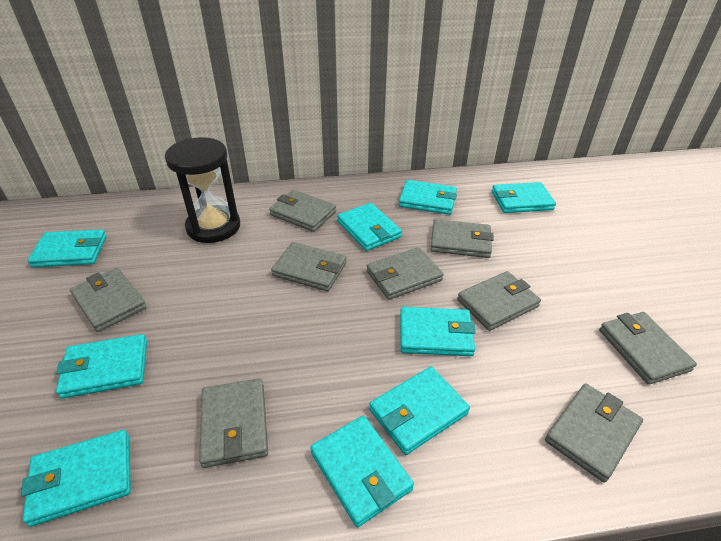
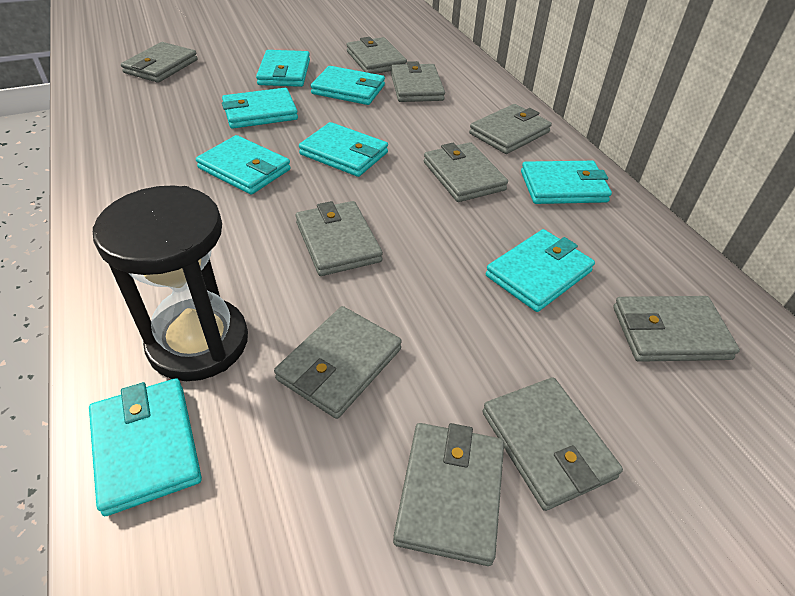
grey wallet: [70,268,147,332] [199,378,268,468] [269,190,336,232] [271,242,347,291] [367,247,444,300] [431,219,494,258] [457,271,541,331] [545,383,643,483] [599,312,697,385] = 9 -> [121,42,198,83] [274,306,402,419] [296,201,383,276] [347,37,407,74] [391,61,445,102] [393,423,504,566] [424,142,508,202] [469,104,552,154] [483,378,623,511] [613,296,740,362] = 10
turquoise wallet: [21,430,131,527] [27,230,107,267] [56,334,147,399] [310,416,414,527] [337,203,402,251] [369,367,470,455] [399,180,457,215] [400,307,476,356] [492,182,556,213] = 9 -> [89,378,202,516] [196,135,291,195] [222,88,298,129] [256,50,310,87] [299,122,388,177] [311,66,385,105] [486,229,595,312] [521,161,612,204] = 8

